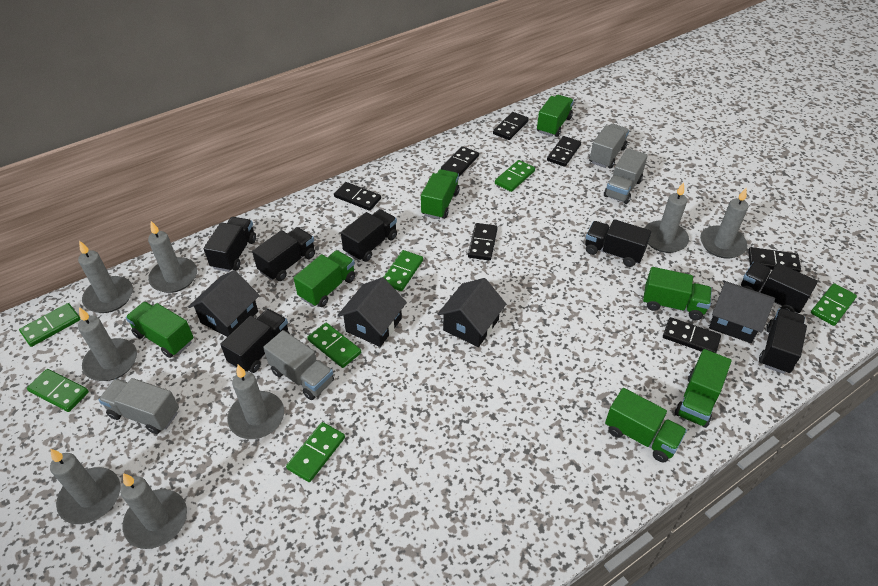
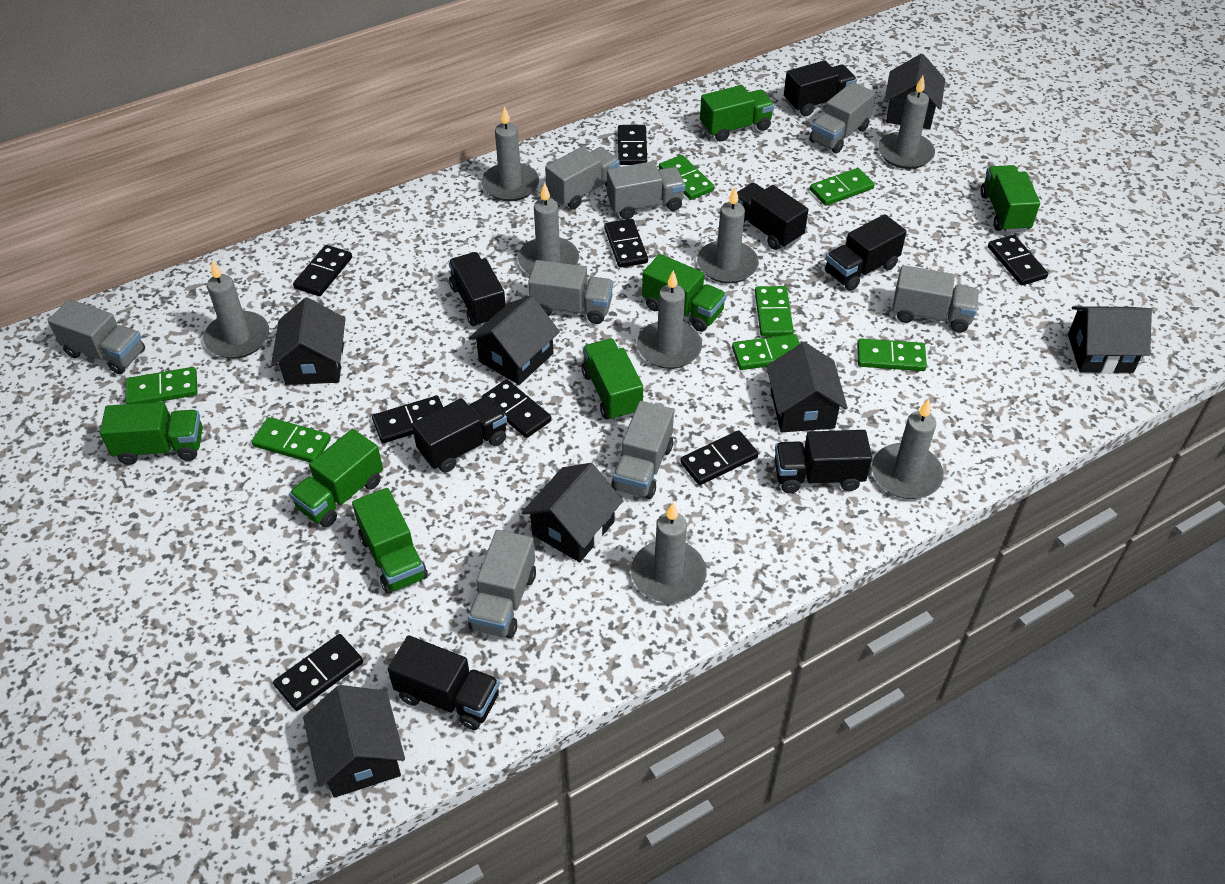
black domino: [334,182,381,211] [441,146,479,176] [468,223,498,261] [493,112,529,140] [547,136,581,167] [663,317,721,353] [748,247,801,272] = 7 -> [273,634,363,711] [293,245,352,296] [372,396,443,443] [482,379,552,438] [604,219,648,268] [618,125,647,165] [680,430,758,485] [988,235,1048,286] = 8
black house: [188,270,259,337] [337,277,407,347] [438,278,506,347] [709,281,775,343] = 4 -> [271,297,346,385] [303,685,405,798] [469,295,560,385] [522,463,623,562] [766,342,848,433] [884,54,945,129] [1068,306,1152,374] = 7
grey truck: [99,378,179,434] [263,330,334,400] [589,124,629,168] [604,148,648,204] = 4 -> [48,299,145,374] [468,530,536,638] [528,260,613,324] [545,147,620,209] [607,161,685,219] [611,401,674,499] [809,82,876,154] [892,265,979,333] = 8

